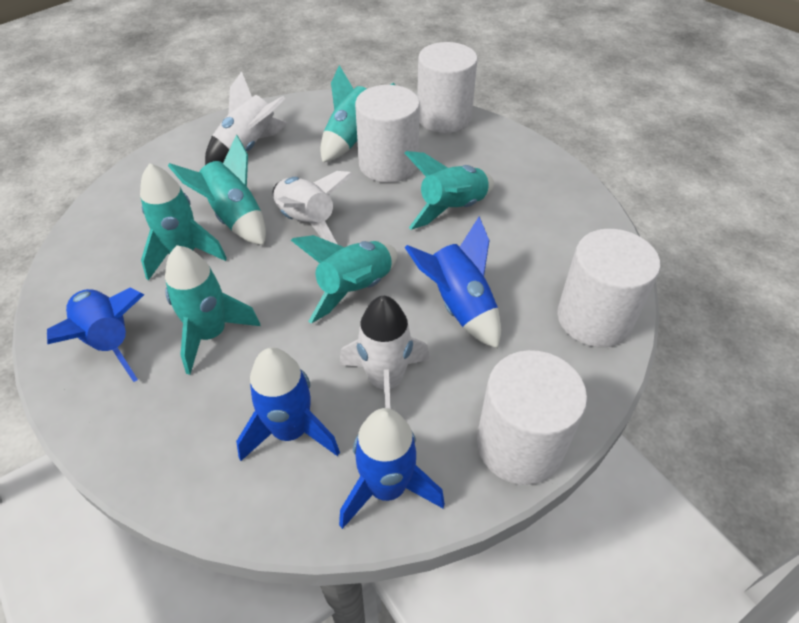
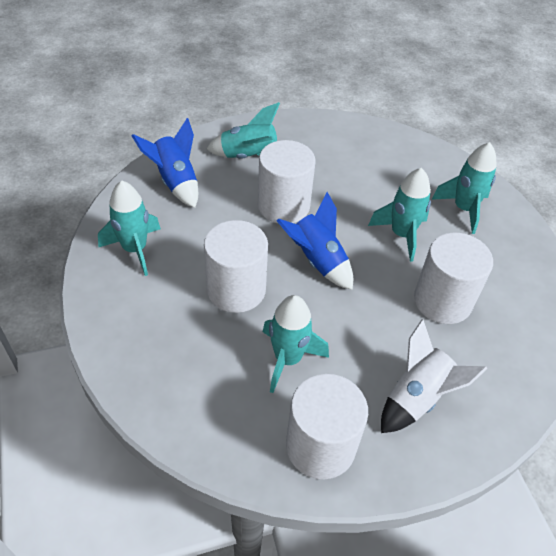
blue rocket: [47,287,144,382] [236,347,340,461] [339,408,445,529] [405,217,501,349] = 4 -> [132,118,198,208] [276,192,353,290] = 2
turquoise rocket: [140,163,227,280] [165,245,261,375] [168,135,266,245] [291,235,397,323] [320,65,395,163] [405,151,494,230] = 6 -> [98,180,161,276] [207,102,280,159] [263,295,329,393] [368,168,431,262] [431,142,497,234] = 5
white rocket: [205,71,288,165] [273,171,353,245] [339,296,430,409] = 3 -> [381,319,488,433] = 1

